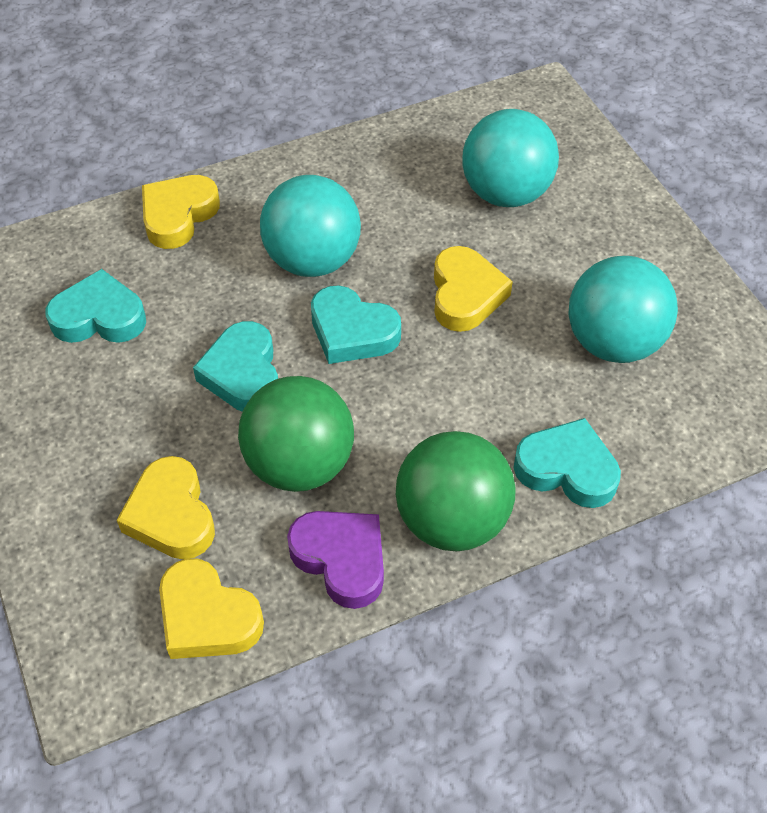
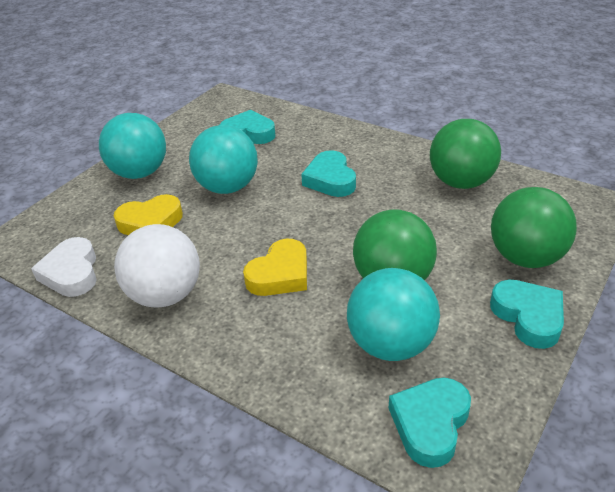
green ball: [238,376,354,492] [396,431,516,552] = 2 -> [353,209,437,280] [430,119,501,189] [491,187,577,268] = 3
purple heart: [287,511,384,609] = 1 -> none = 0
white ball: none = 0 -> [114,224,200,307] = 1
white heart: none = 0 -> [31,237,97,297] = 1
yellow heart: [117,456,215,559] [142,175,220,249] [159,558,264,659] [434,246,513,332] = 4 -> [114,194,183,235] [243,239,307,296] = 2

